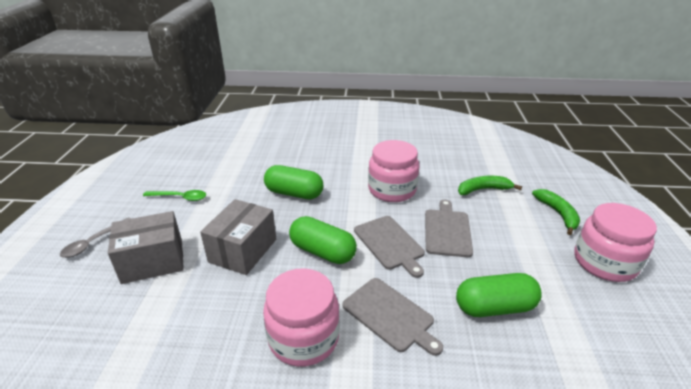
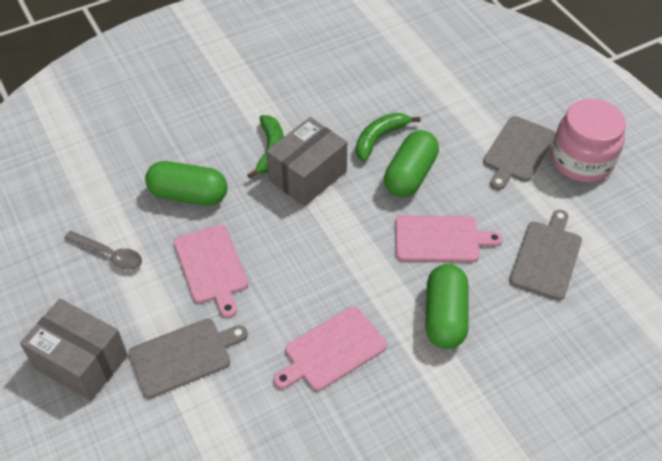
green spoon: [143,190,206,201] = 1 -> none = 0
pink cutting board: none = 0 -> [174,224,248,318] [274,306,387,391] [395,215,503,262] = 3
pink jar: [263,268,340,367] [368,140,420,202] [575,203,657,282] = 3 -> [551,99,626,182] = 1

